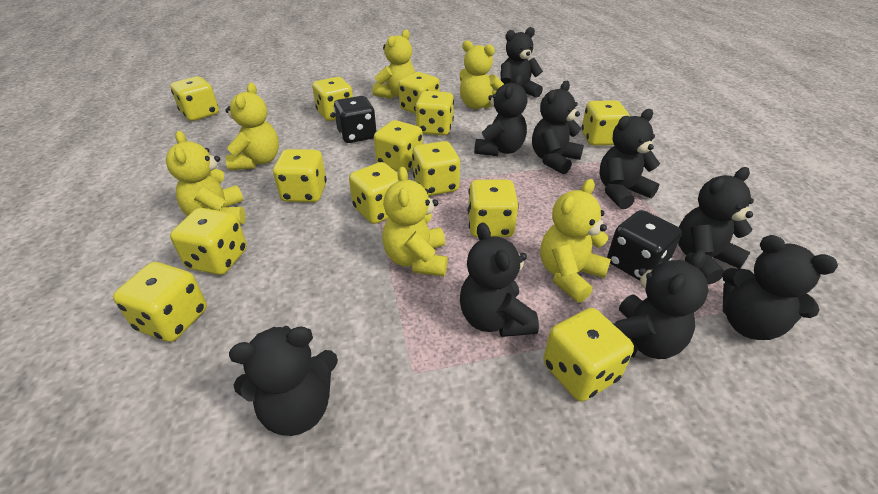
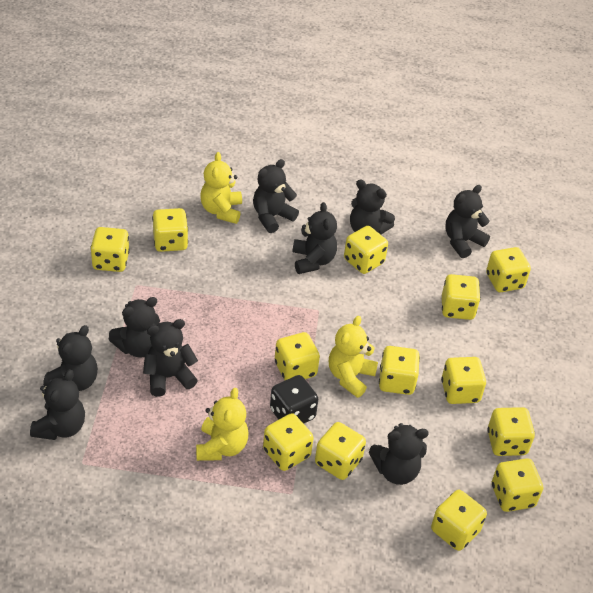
black dice: [334,96,377,143] [607,210,682,281] = 2 -> [270,375,318,424] = 1
yellow teddy bear: [166,131,246,224] [225,83,279,170] [372,29,415,99] [382,167,448,276] [460,41,504,109] [540,179,611,303] = 6 -> [196,388,248,461] [200,152,242,224] [329,316,378,398] = 3

